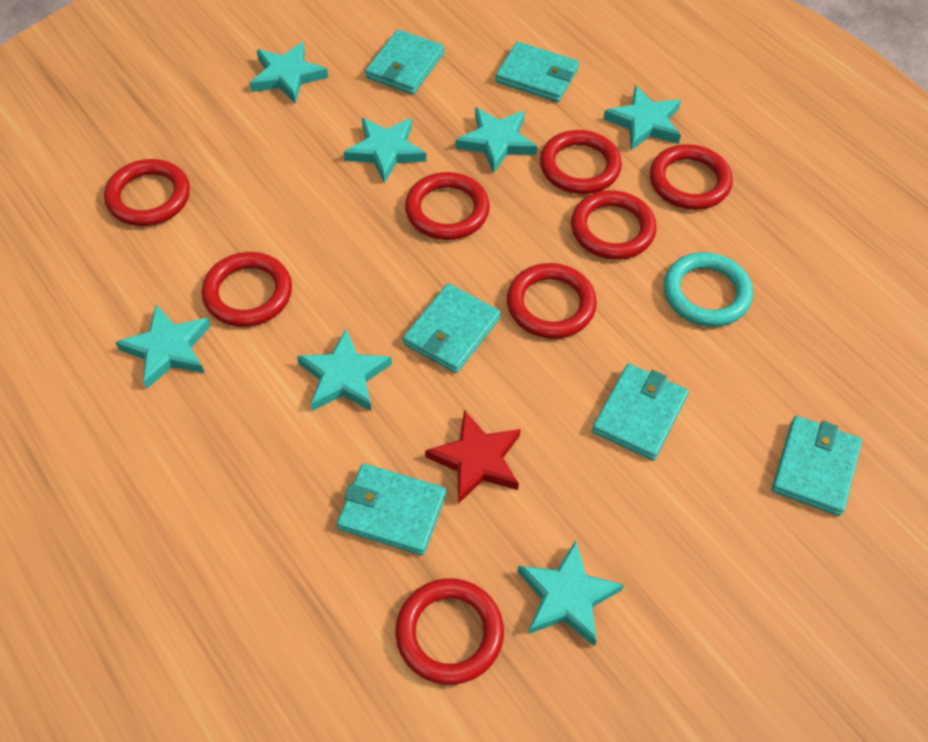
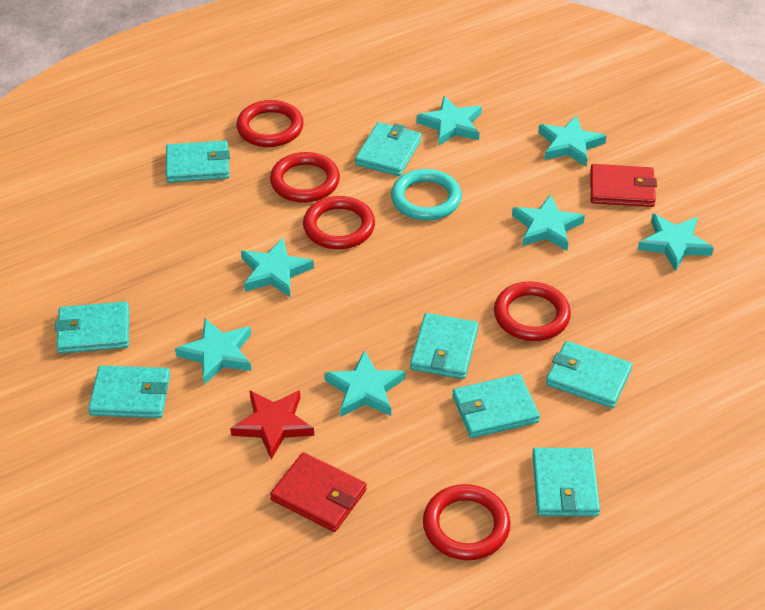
red ring: [104,159,190,226] [202,252,292,327] [395,578,504,685] [405,172,490,240] [507,263,597,339] [540,130,622,194] [571,190,657,260] [650,144,733,210] = 8 -> [236,100,304,147] [270,152,340,203] [303,196,375,249] [423,484,511,560] [494,282,571,341] = 5
red wallet: none = 0 -> [270,452,367,532] [590,164,657,207] = 2
turquoise wallet: [337,463,446,555] [365,29,444,94] [403,283,501,373] [495,42,579,102] [592,364,689,461] [772,416,862,516] = 6 -> [55,302,129,354] [88,366,170,418] [166,140,230,183] [355,122,422,176] [410,313,479,379] [452,374,540,438] [532,448,600,516] [546,341,632,408] = 8

